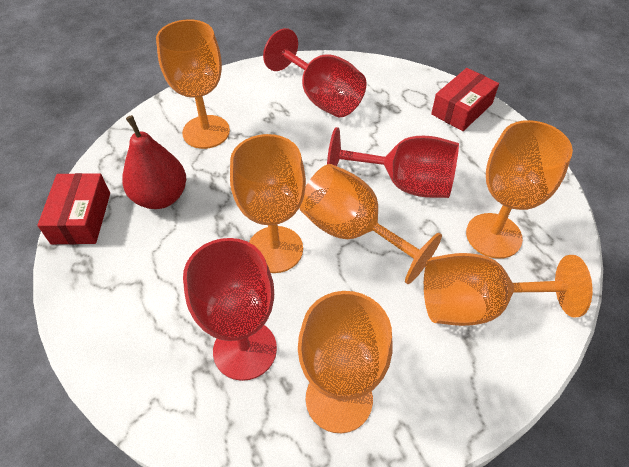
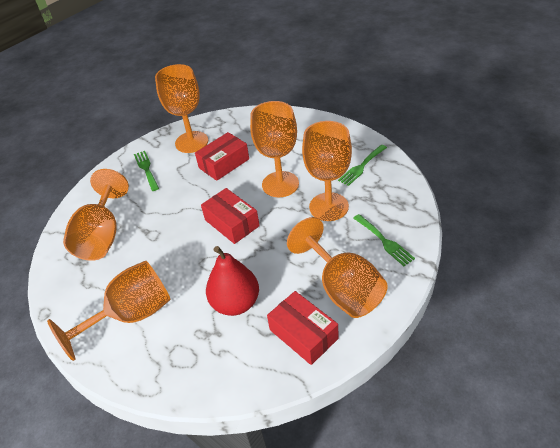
green fork: none = 0 -> [134,151,159,191] [338,145,387,186] [353,214,415,266] = 3
red box: [37,173,110,244] [431,68,499,131] = 2 -> [195,132,249,181] [201,188,260,244] [267,291,339,365] = 3
red goblet: [183,238,277,381] [263,28,367,117] [327,127,459,198] = 3 -> none = 0

